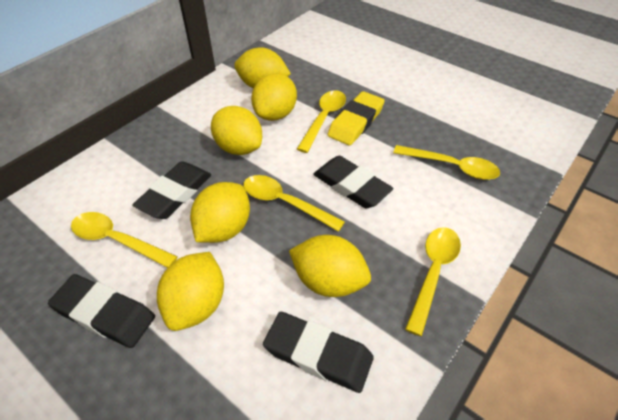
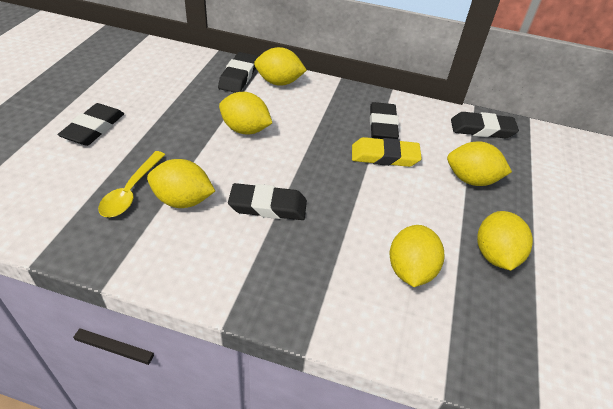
black eraser: [48,274,155,348] [132,161,211,219] [263,312,374,393] [313,156,393,208] = 4 -> [58,103,124,146] [218,52,258,93] [228,183,307,220] [370,102,399,139] [451,112,519,138] = 5
yellow spoon: [71,212,178,268] [243,175,345,232] [297,90,346,153] [393,145,500,180] [405,227,461,336] = 5 -> [98,151,165,217] = 1

